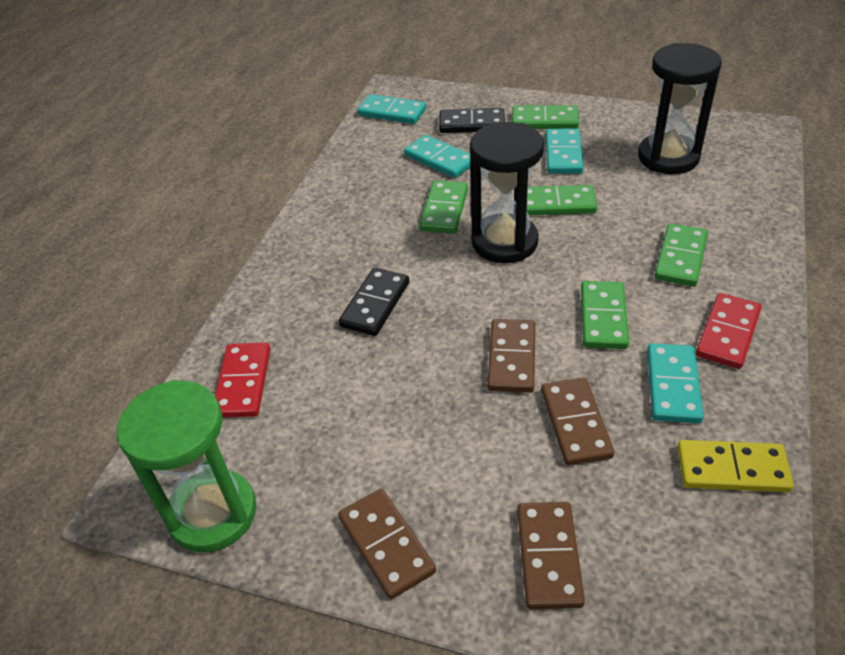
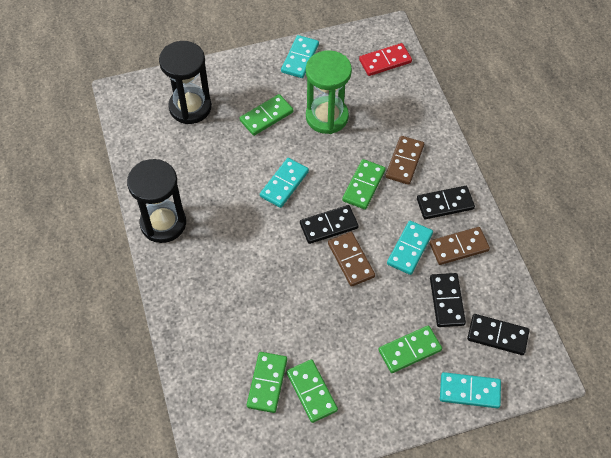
black domino: [338,268,409,336] [439,108,505,133] = 2 -> [300,205,359,244] [417,186,475,219] [430,273,466,327] [467,314,530,355] = 4
brown domino: [338,489,436,599] [487,319,535,393] [517,502,585,609] [541,377,614,465] = 4 -> [328,232,375,287] [385,136,424,185] [430,227,490,265] = 3
red domino: [215,343,270,418] [696,293,762,369] = 2 -> [359,43,412,76] = 1
yellow domino: [677,440,794,492] = 1 -> none = 0

